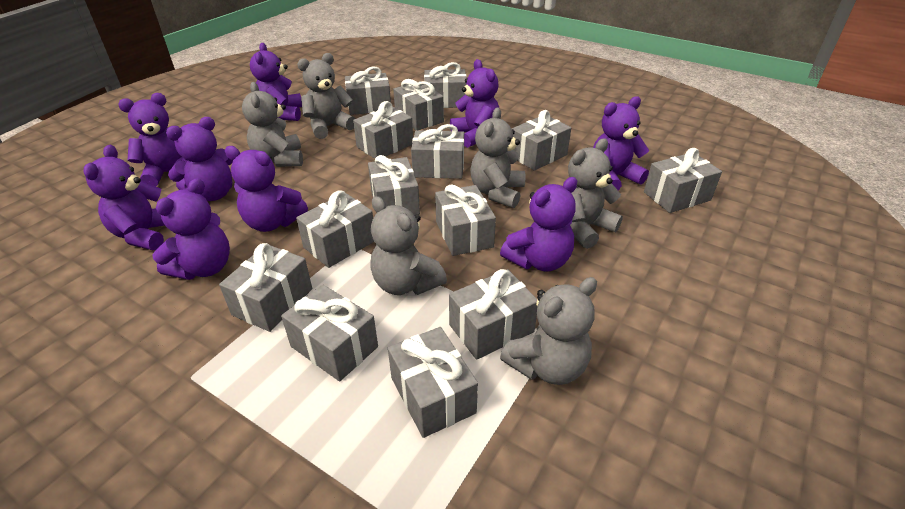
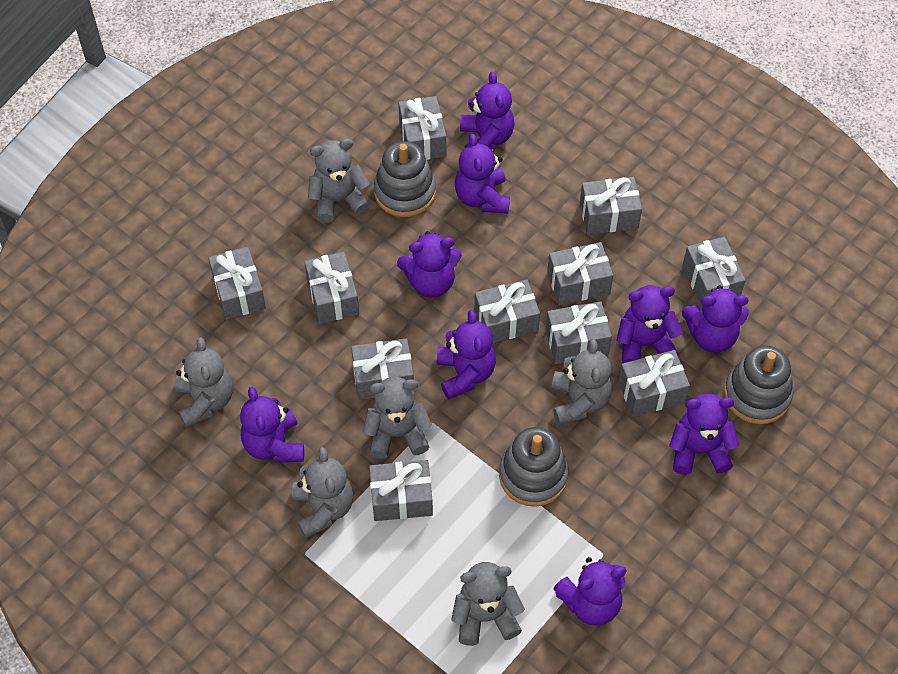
grey gift: [219,243,312,332] [281,285,378,381] [296,190,374,268] [345,66,391,115] [353,101,413,159] [368,155,420,216] [388,327,478,438] [393,79,444,130] [411,124,464,179] [424,62,467,108] [435,184,496,256] [449,269,537,360] [512,110,571,171] [644,148,722,213] = 14 -> [208,247,266,319] [304,252,359,324] [351,338,414,400] [369,460,433,521] [398,96,446,160] [474,280,540,343] [545,302,612,364] [547,242,613,305] [580,177,642,235] [618,350,690,417] [683,237,746,308] = 11
grey stacking toy: none = 0 -> [374,141,436,217] [499,427,568,507] [724,346,793,424] = 3

